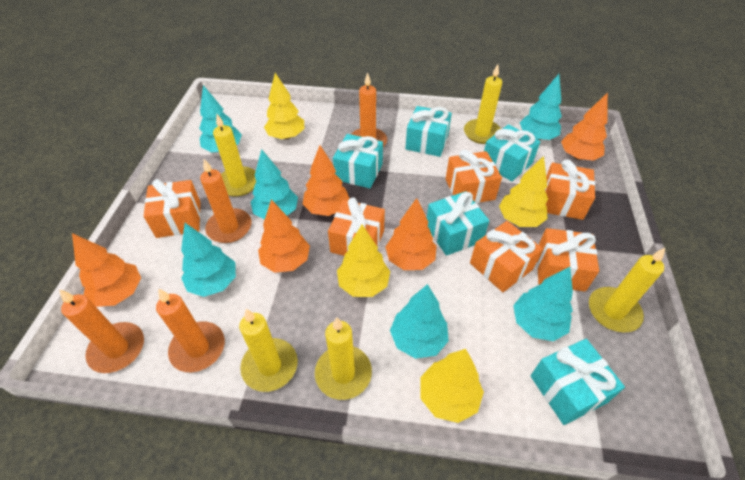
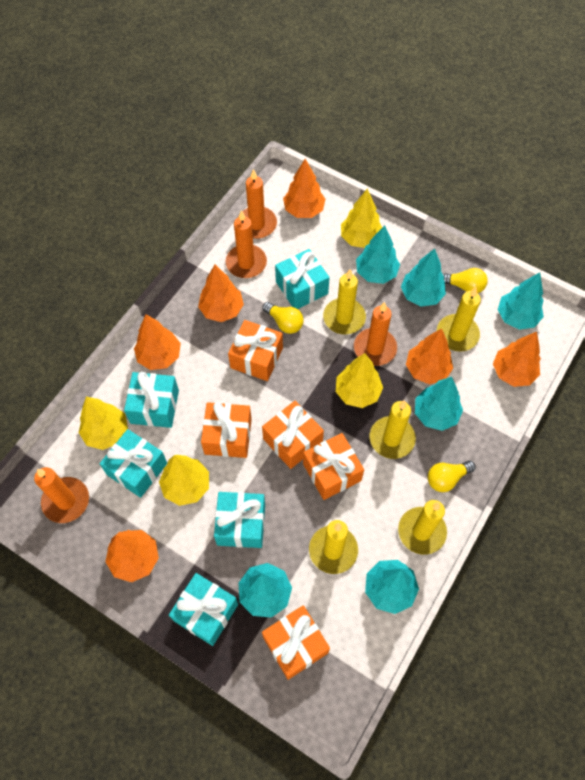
orange gift: [144,179,201,238] [328,197,385,256] [446,150,502,203] [470,221,543,292] [537,228,599,292] [545,159,595,220] = 6 -> [201,402,252,458] [228,320,283,381] [262,401,324,469] [262,605,330,680] [303,433,364,500] = 5
orange tree: [72,233,141,307] [258,200,310,273] [303,145,350,216] [385,198,437,270] [561,92,608,161] = 5 -> [105,530,159,582] [134,314,181,370] [198,265,244,322] [283,159,325,218] [406,328,453,384] [493,332,541,387] = 6
yellow light bulb: none = 0 -> [262,302,304,334] [428,461,475,492] [442,268,488,293] = 3

